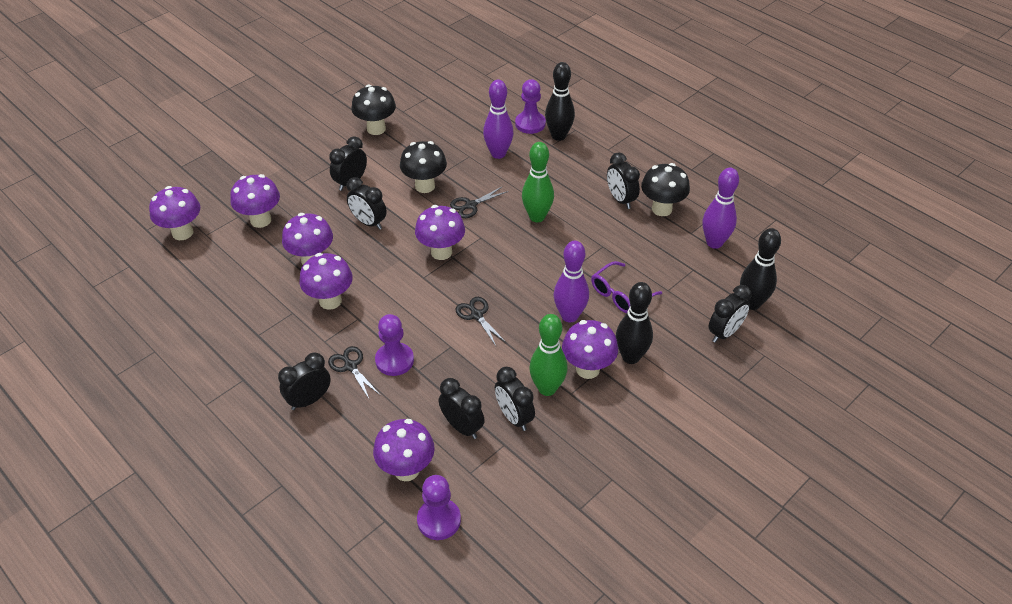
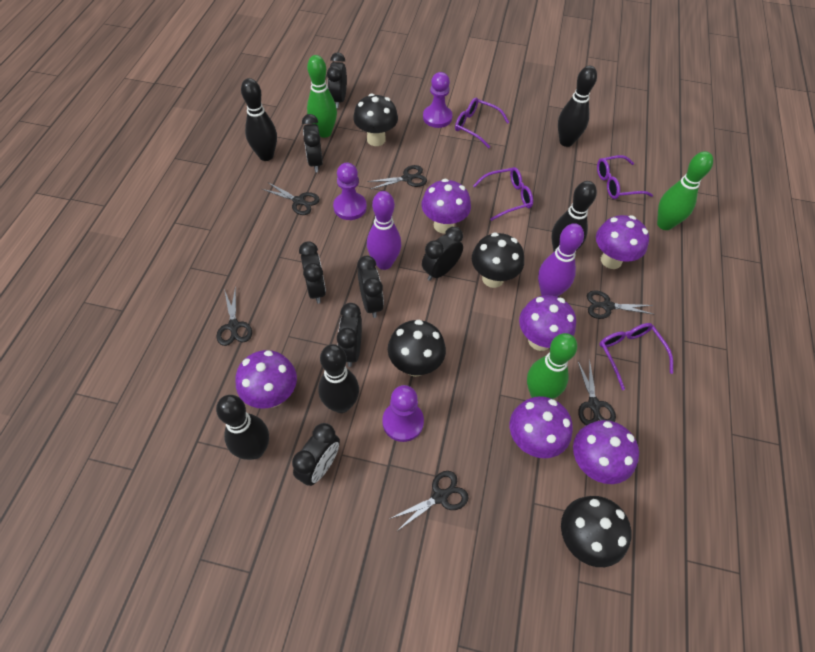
black bowling pin: [545,62,575,141] [616,282,653,364] [740,228,781,310] = 3 -> [216,395,269,460] [241,78,277,161] [318,344,359,413] [552,181,597,251] [558,66,597,147] = 5
black mushroom: [352,85,396,135] [400,141,447,193] [641,163,690,216] = 3 -> [353,93,398,146] [388,320,446,377] [472,232,524,288] [561,496,632,567] = 4
black scissors: [328,346,380,399] [450,186,508,218] [455,297,506,346] = 3 -> [216,286,252,346] [262,182,320,215] [368,165,427,189] [390,471,469,531] [577,359,616,425] [587,290,655,319] = 6
green bowling pin: [522,142,554,222] [529,314,568,396] = 2 -> [307,55,337,138] [527,333,577,399] [657,151,713,230] = 3
purple bowling pin: [483,80,514,159] [554,241,589,322] [703,168,739,249] = 3 -> [367,191,401,270] [538,223,584,297] = 2
purple glasses: [591,261,662,313] = 1 -> [455,98,509,148] [473,167,533,221] [597,155,653,199] [599,323,673,390] = 4
purple mushroom: [149,186,200,240] [230,174,280,228] [282,213,333,265] [300,253,353,310] [373,419,435,481] [415,205,465,260] [562,320,618,379] = 7 -> [236,350,297,409] [422,179,471,234] [510,396,573,458] [519,295,576,351] [573,420,639,484] [596,215,649,269] = 6

